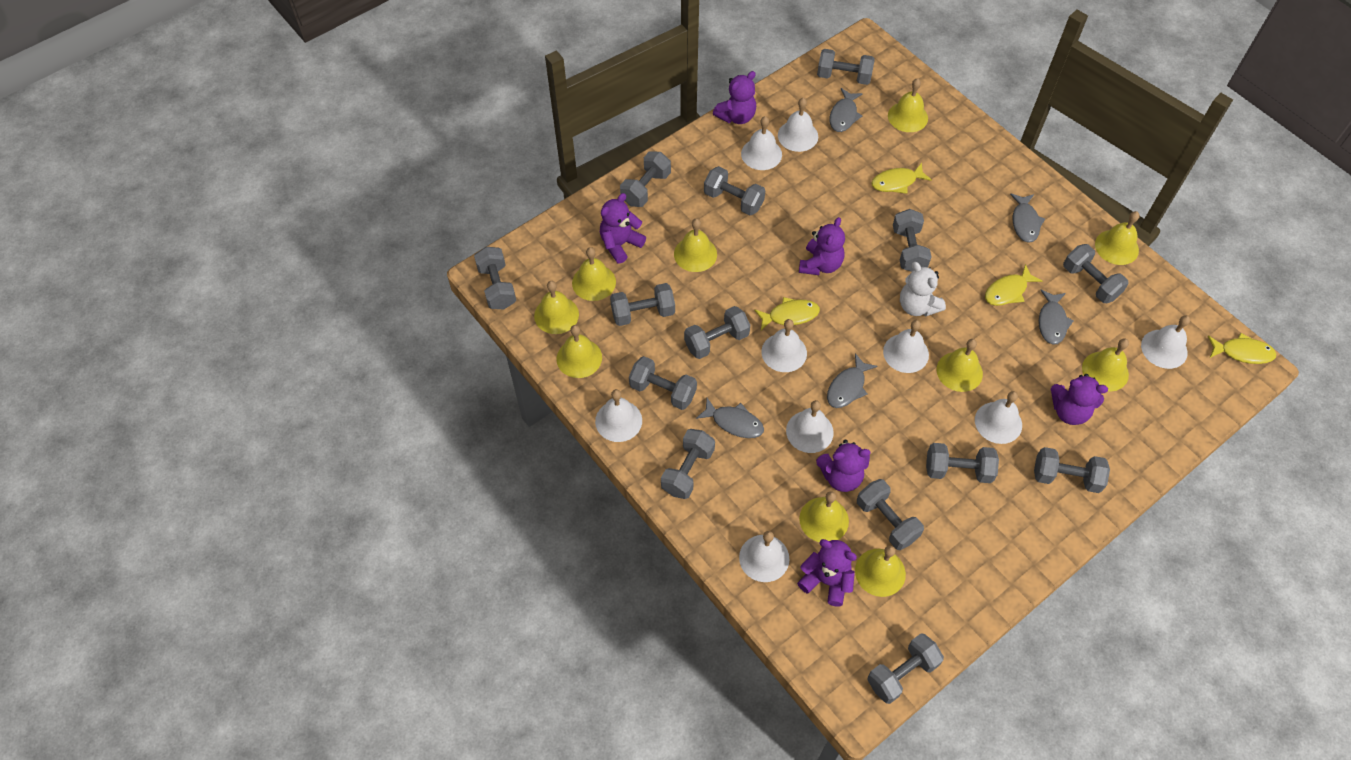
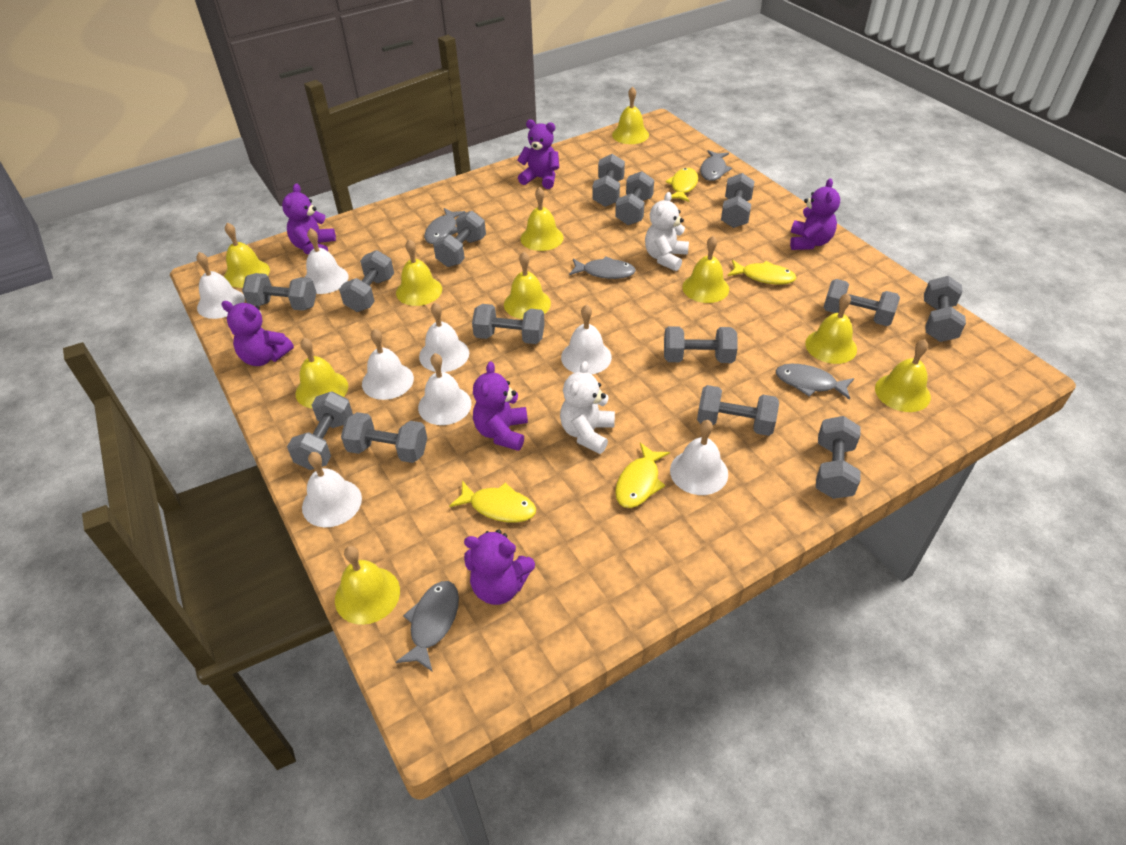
white bell: [595,389,642,442] [739,531,790,582] [741,116,782,170] [761,319,807,372] [778,98,818,152] [786,400,834,453] [883,320,929,373] [975,391,1022,444] [1141,315,1190,369] = 9 -> [196,252,245,319] [302,452,362,527] [304,228,349,294] [362,329,414,400] [418,353,472,425] [419,302,469,372] [561,304,612,375] [670,420,728,495] = 8
white teddy bear: [900,262,946,316] = 1 -> [560,361,615,454] [645,192,689,271] = 2

